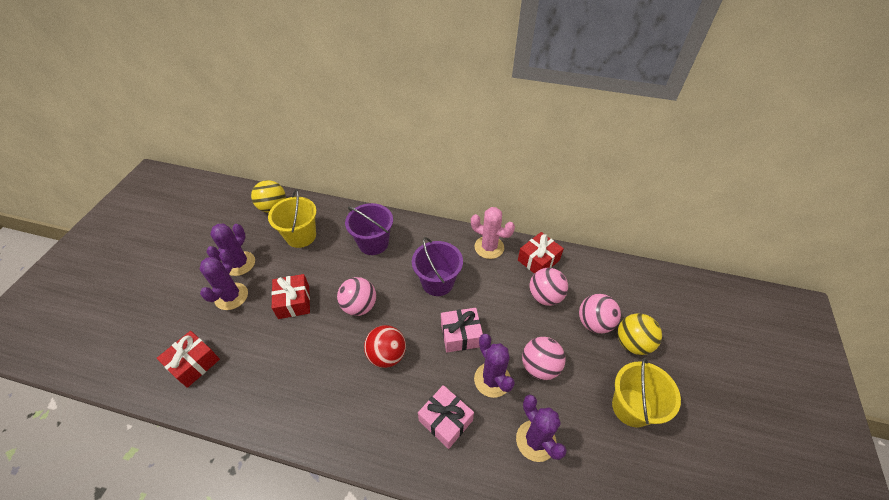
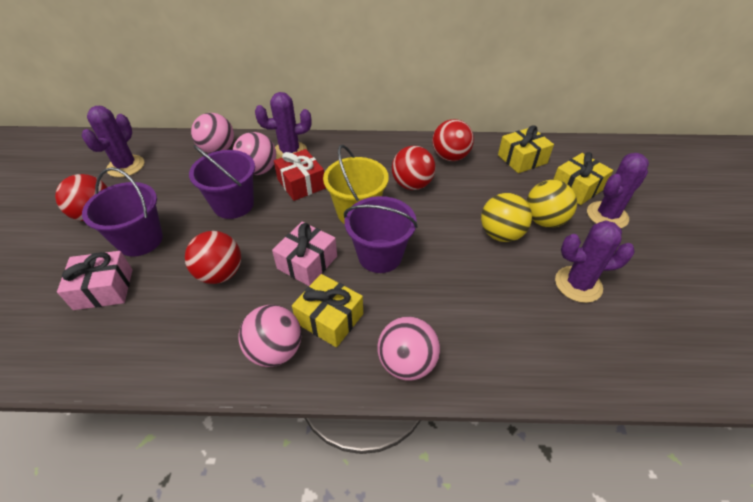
pink cactus: [471,207,515,259] = 1 -> none = 0
purple bucket: [345,203,393,255] [412,237,463,296] = 2 -> [82,167,163,256] [189,145,255,219] [344,196,418,273] = 3
red ball: [364,325,406,368] = 1 -> [55,174,107,221] [185,231,241,284] [392,146,436,190] [432,119,474,161] = 4
red gift: [157,331,220,388] [271,274,310,319] [518,232,564,274] = 3 -> [274,149,326,201] = 1
yellow bucket: [268,189,317,248] [612,358,681,427] = 2 -> [323,145,389,224] = 1
yellow gift: none = 0 -> [292,274,363,347] [498,125,554,173] [553,152,613,205] = 3

